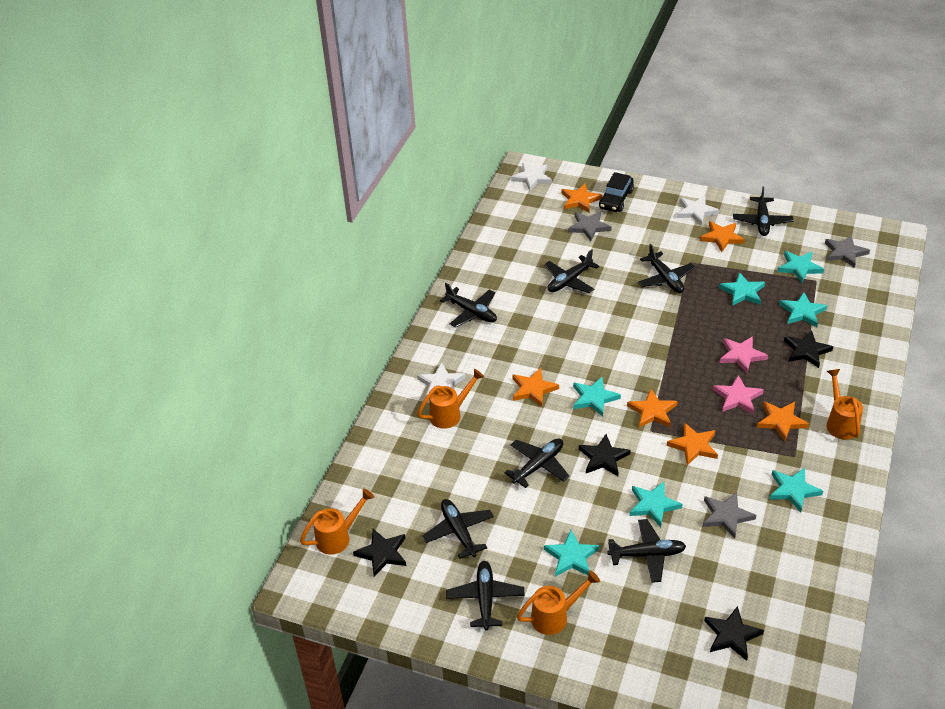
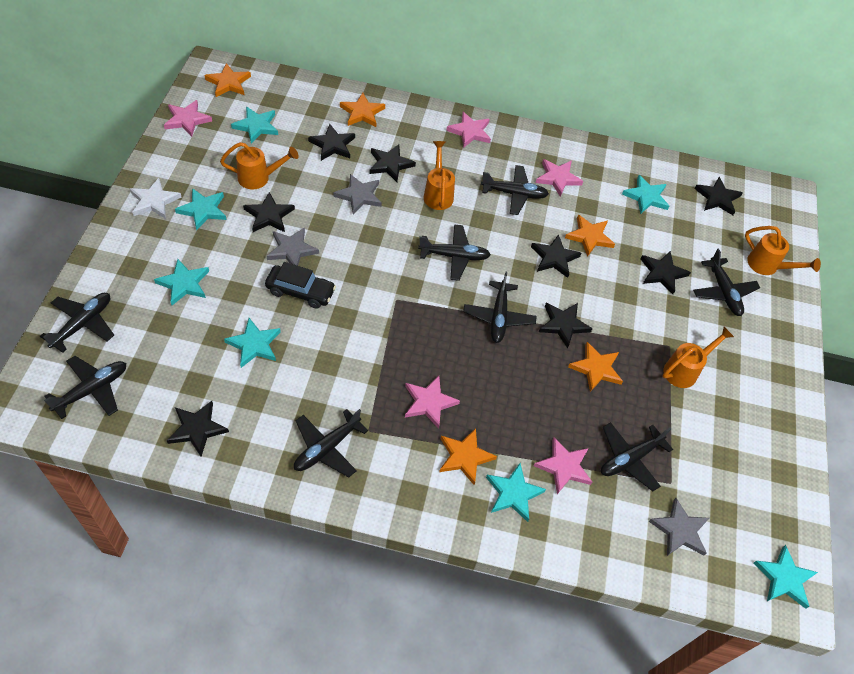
black star: [353,529,406,577] [579,434,631,476] [704,606,764,661] [784,330,833,368] = 4 -> [166,401,229,457] [243,192,295,232] [308,124,355,161] [369,144,416,182] [531,234,581,278] [539,303,592,349] [641,251,691,294] [695,177,743,215] = 8
orange star: [512,368,559,407] [561,183,603,213] [627,389,678,428] [667,423,718,465] [700,221,745,252] [757,401,809,441] = 6 -> [204,63,251,97] [340,93,385,127] [439,428,497,485] [565,215,615,257] [568,342,623,392] = 5
pink star: [713,375,764,414] [719,336,768,373] = 2 -> [164,100,212,137] [405,375,460,429] [446,112,491,148] [534,437,592,494] [536,159,583,197] = 5
white star: [417,362,466,396] [511,163,552,191] [677,195,719,226] = 3 -> [130,178,182,219] = 1

